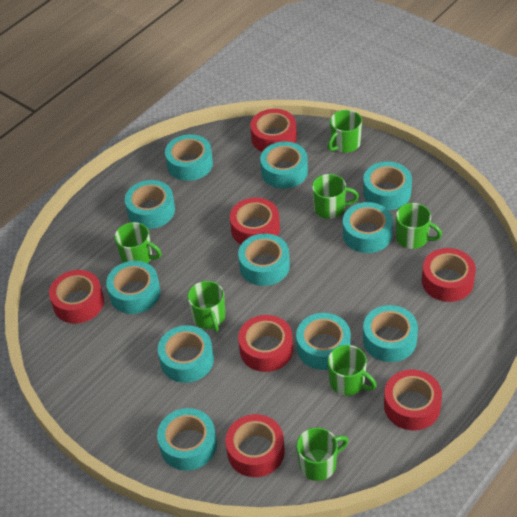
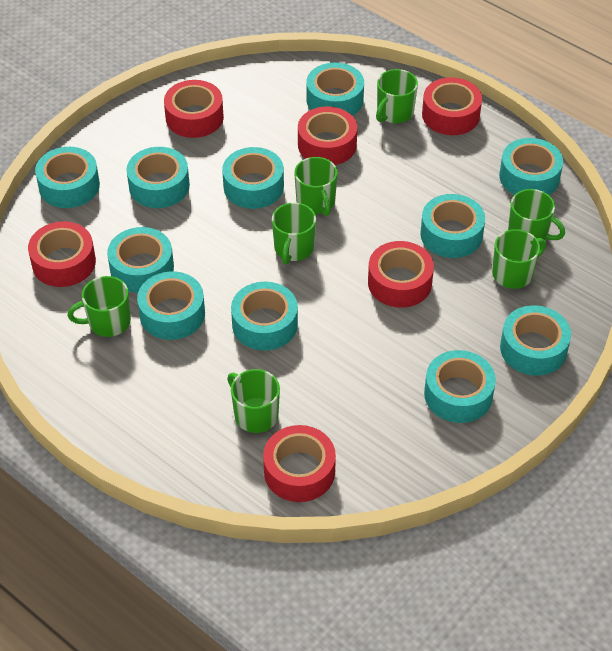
red tape: [49,270,104,324] [225,414,285,477] [230,198,280,244] [238,315,293,372] [250,109,297,152] [384,370,442,430] [422,248,476,302] = 7 -> [28,221,96,287] [164,80,224,138] [263,425,336,502] [298,106,357,165] [368,241,434,308] [422,77,482,135] = 6

